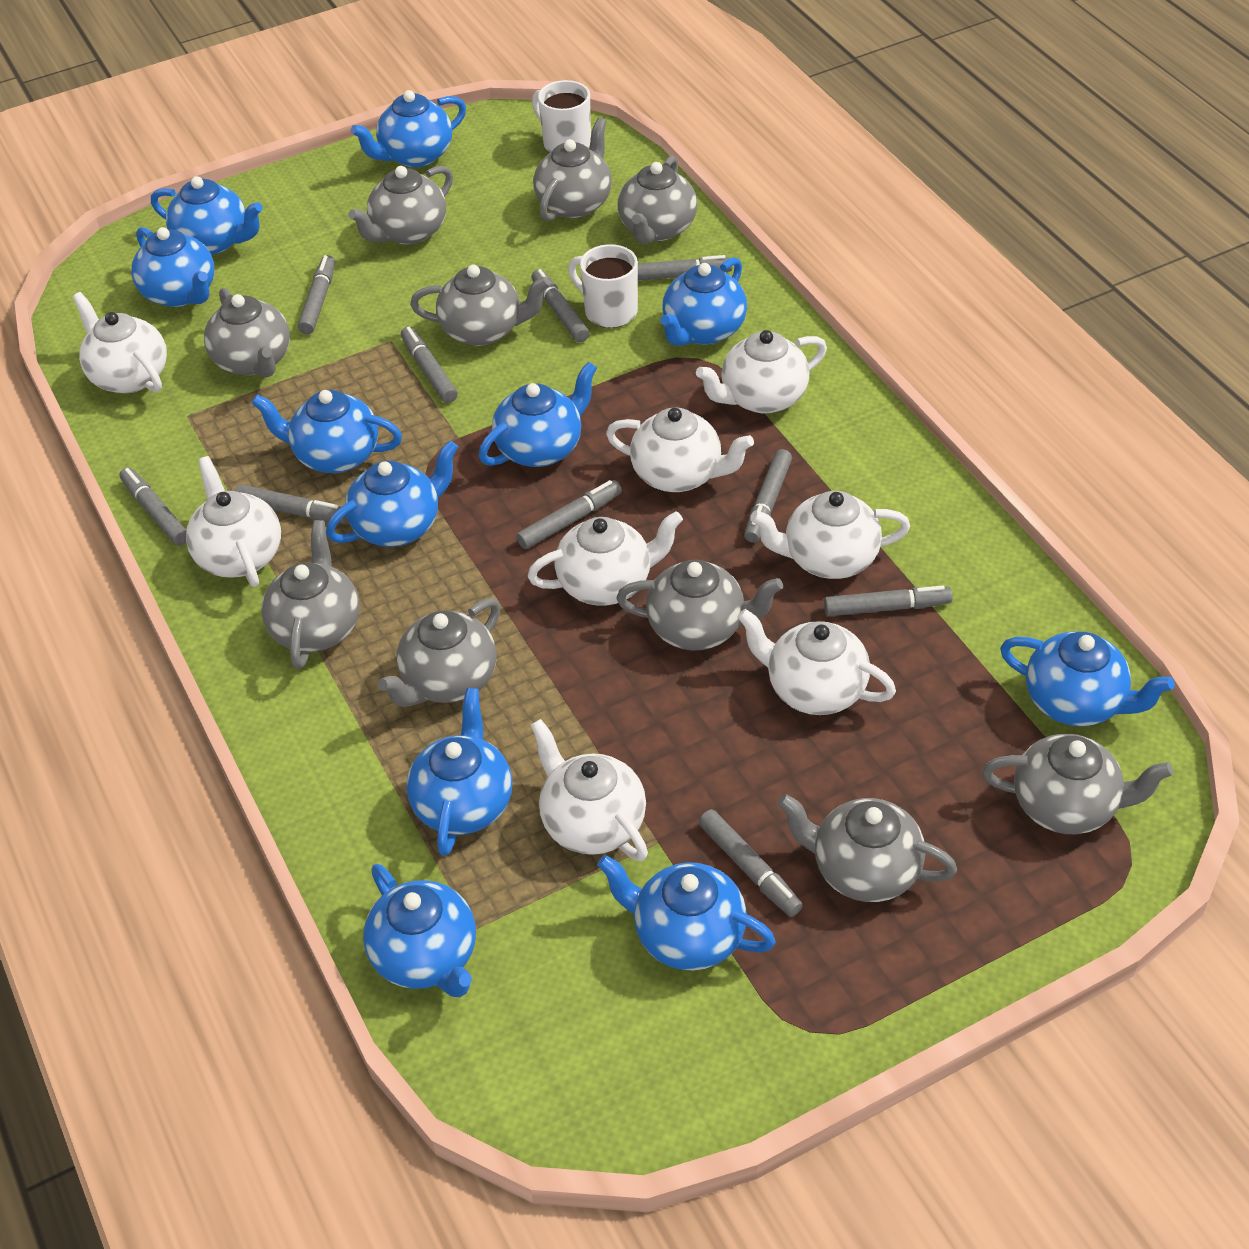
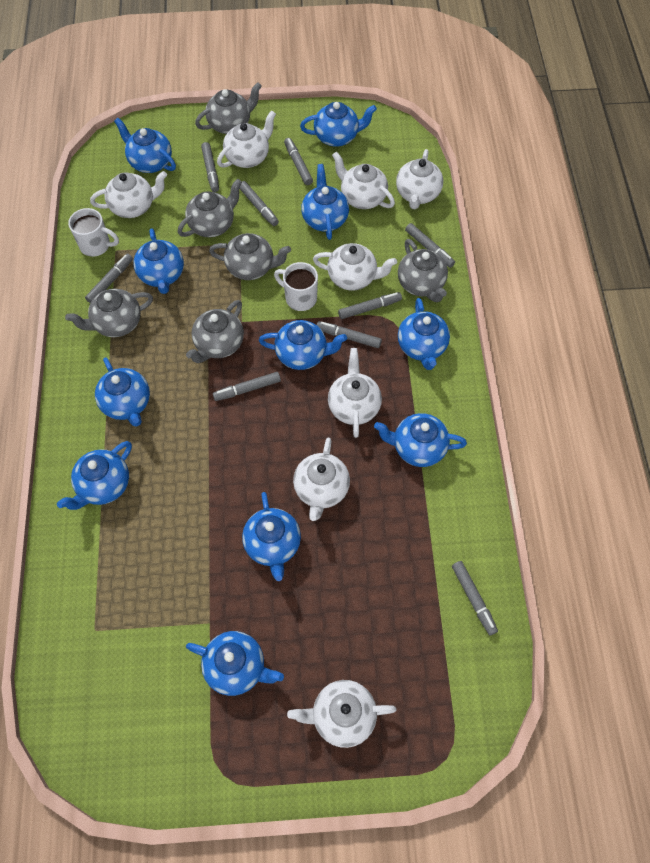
grey marker: [119,467,187,546] [235,484,348,524] [298,255,335,334] [401,327,458,403] [516,480,622,549] [531,269,590,342] [638,255,732,281] [699,809,803,917] [744,449,792,543] [824,585,952,616] = 10 -> [85,254,133,303] [201,142,219,192] [213,372,281,401] [239,181,279,226] [284,138,313,185] [317,321,382,348] [338,292,402,319] [405,223,455,268] [452,561,498,635] = 9
grey teapot: [204,288,290,378] [261,520,360,669] [348,166,453,245] [378,598,501,707] [410,264,550,346] [533,117,612,221] [616,560,783,651] [618,156,697,244] [777,794,957,902] [982,734,1173,834] = 10 -> [65,289,153,337] [178,179,242,237] [186,300,244,363] [195,82,262,134] [209,233,291,280] [398,239,448,302] = 6

